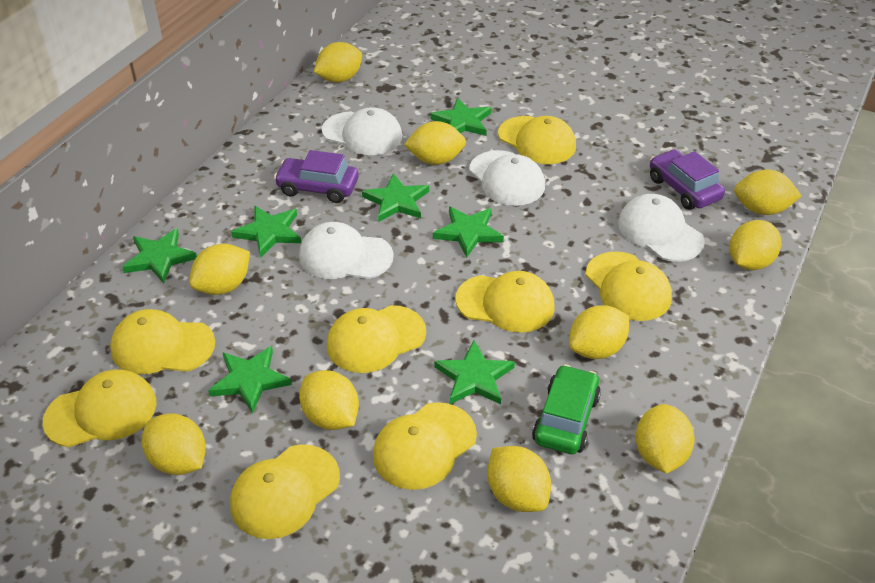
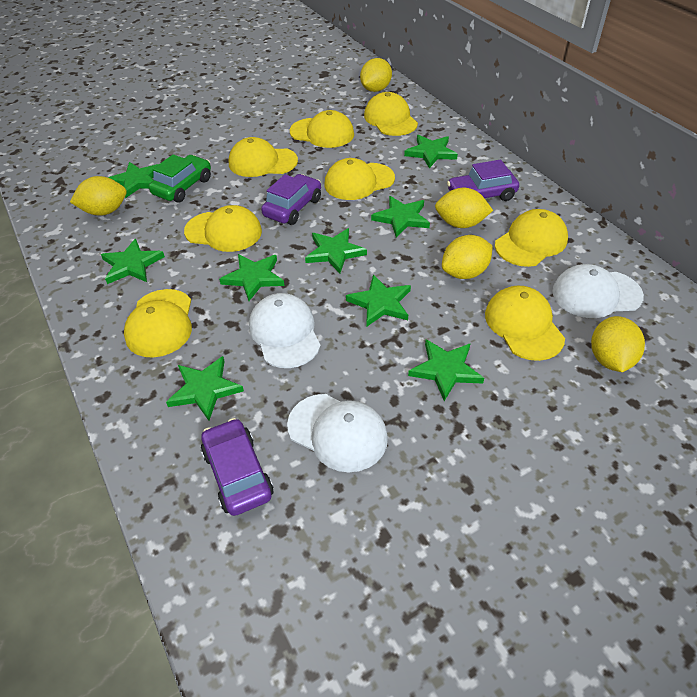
green star: [122,229,197,283] [208,346,292,414] [231,206,301,258] [362,173,429,222] [430,98,491,136] [433,206,504,258] [434,340,515,405] = 7 -> [101,239,165,284] [108,162,159,198] [166,356,244,421] [219,254,285,301] [305,228,367,273] [346,274,411,326] [371,196,430,237] [404,135,458,168] [408,340,484,401] = 9
purple car: [274,150,359,203] [650,149,725,210] = 2 -> [201,418,273,516] [261,174,321,225] [447,159,519,201] = 3
white cap: [299,222,394,279] [322,107,402,155] [469,150,545,206] [618,194,705,262] = 4 -> [249,293,321,368] [287,394,388,472] [552,264,644,318] = 3
yellow lemon: [142,413,206,475] [189,244,250,295] [299,370,359,430] [314,42,362,82] [404,121,466,165] [487,446,551,512] [569,305,629,359] [635,404,695,474] [729,220,781,270] [734,170,802,215] = 10 -> [70,176,126,216] [360,58,392,92] [435,188,493,228] [442,235,492,279] [591,316,645,372] = 5

